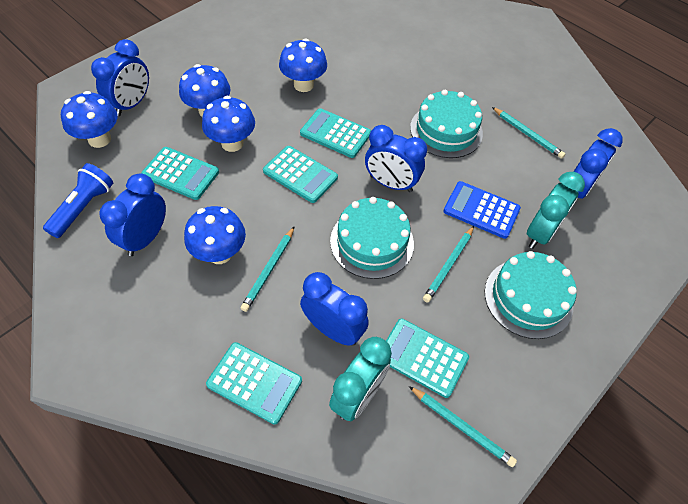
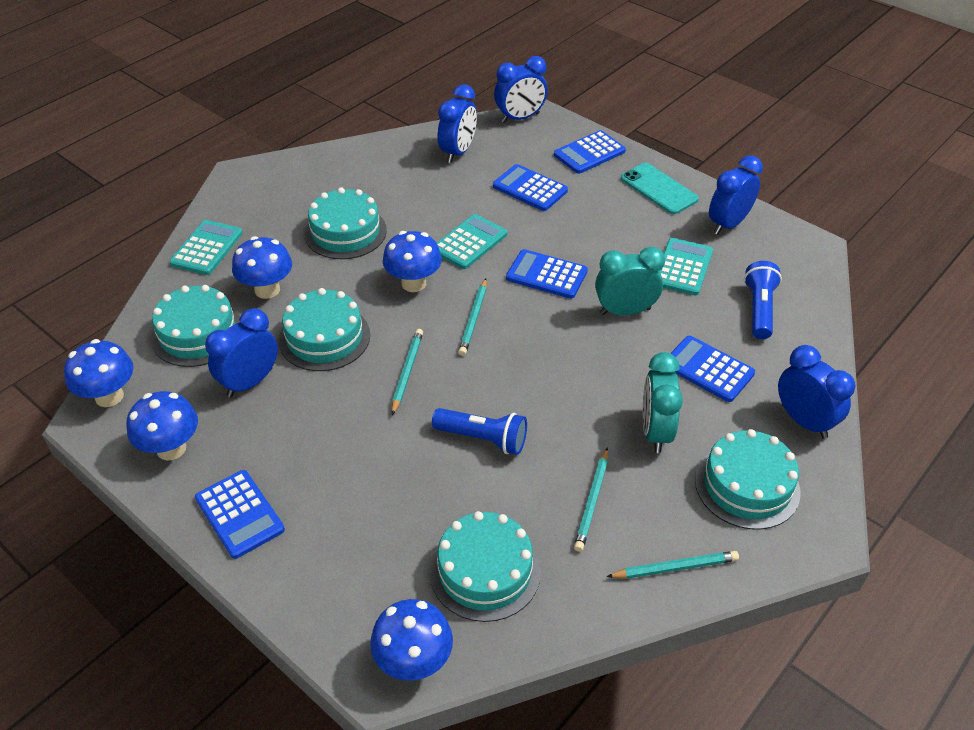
blue calculator: [444,181,521,239] = 1 -> [195,470,285,559] [493,164,568,211] [506,249,588,299] [554,130,626,174] [671,336,755,402] = 5
blue flashlight: [43,163,113,238] = 1 -> [432,408,527,455] [744,261,782,339] = 2
turquoise cake: [330,197,414,279] [410,90,483,158] [485,251,577,339] = 3 -> [151,285,240,367] [279,288,370,371] [305,187,387,259] [430,511,541,622] [695,429,801,530] = 5
turquoise calculator: [141,147,219,200] [206,342,302,425] [263,146,338,203] [300,108,371,158] [386,319,469,398] = 5 -> [169,220,243,275] [437,214,507,269] [659,238,713,296] = 3
turquoise phone: none = 0 -> [621,163,699,214] = 1

